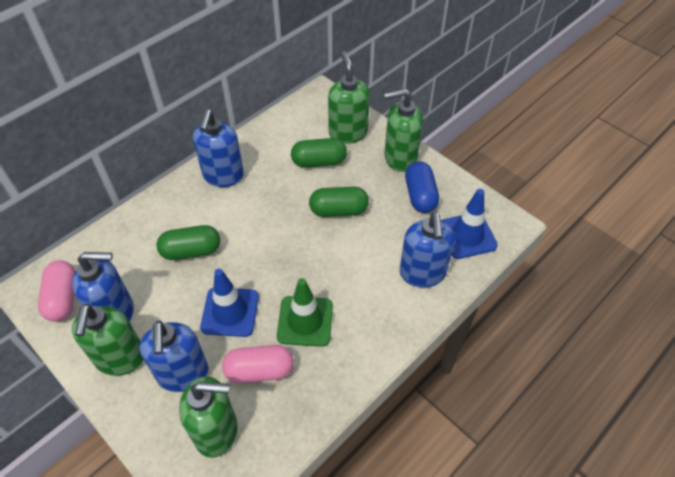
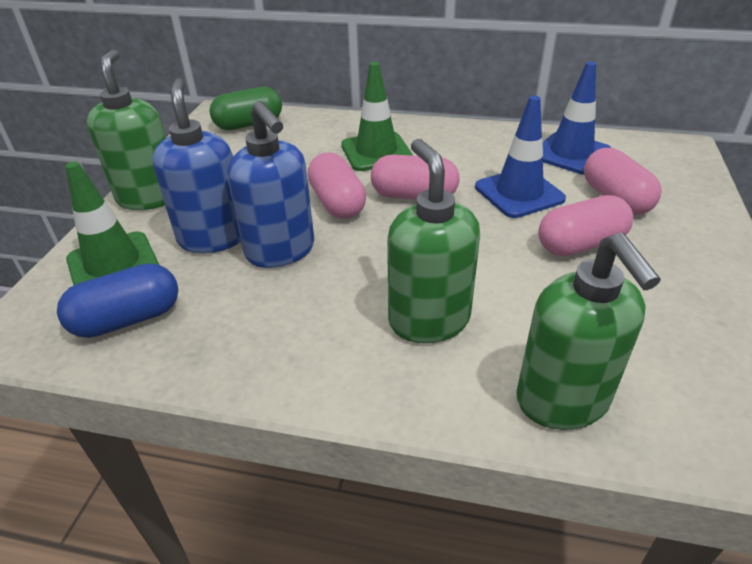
blue soap dispenser: [72,252,134,322] [139,320,209,392] [193,109,244,187] [400,212,455,288] = 4 -> [152,78,241,253] [227,101,314,268] = 2
green capsule: [156,225,220,260] [291,138,347,168] [309,186,369,217] = 3 -> [210,87,282,130] = 1
green soap dispenser: [72,303,144,376] [179,376,237,458] [328,51,370,144] [384,89,423,172] = 4 -> [87,50,166,210] [387,139,480,343] [516,233,661,430] = 3
green traffic cone: [277,278,333,347] = 1 -> [65,161,159,286] [341,62,413,171] = 2
pink capsule: [38,260,75,322] [222,345,294,383] = 2 -> [307,152,366,219] [371,154,460,199] [538,195,633,256] [584,148,662,215] = 4

